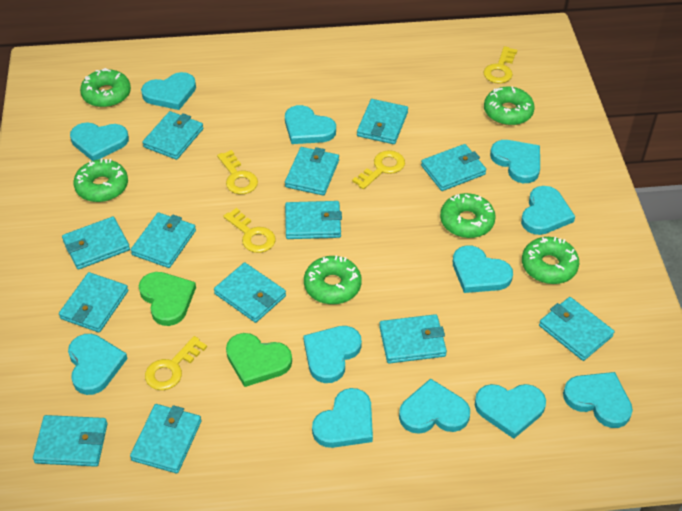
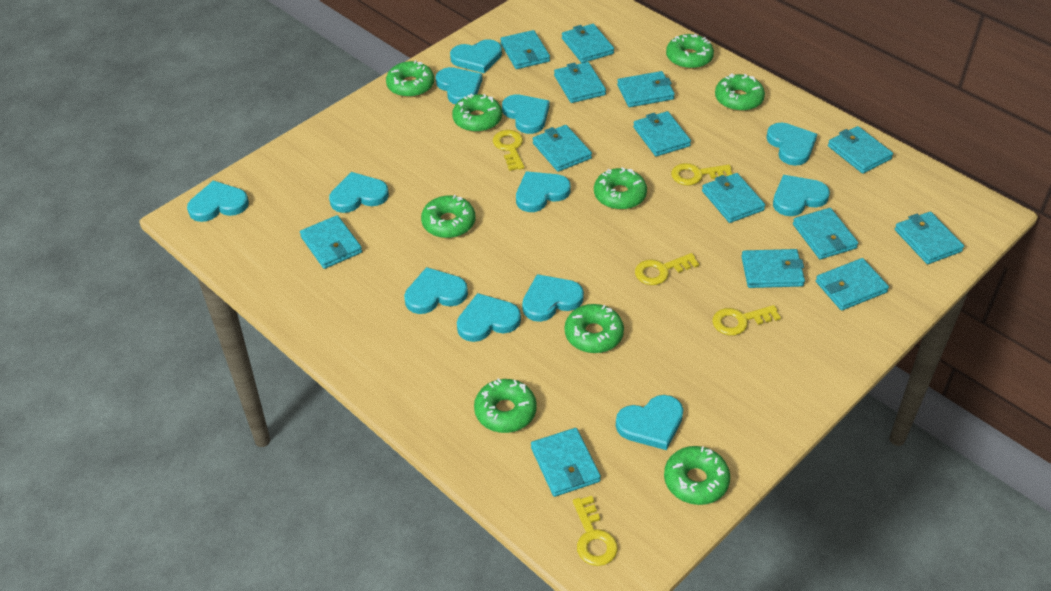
green donut: [73,158,128,202] [80,68,131,108] [304,256,362,304] [440,193,496,238] [484,86,535,125] [522,237,579,284] = 6 -> [386,60,434,97] [421,195,475,238] [452,93,502,132] [474,378,537,433] [565,304,624,353] [594,167,647,210] [664,446,730,505] [666,34,714,69] [715,74,765,111] = 9
green heart: [139,272,196,326] [226,333,292,387] = 2 -> none = 0
turquoise wallet: [33,415,108,467] [59,272,128,332] [62,217,130,270] [130,404,202,473] [131,212,196,268] [142,111,203,160] [214,263,286,323] [285,147,339,196] [285,201,342,239] [357,99,408,144] [379,314,447,364] [421,144,486,191] [539,297,614,361] = 13 -> [300,215,362,269] [500,30,550,69] [531,428,601,497] [533,125,592,172] [554,62,606,103] [562,24,614,63] [617,71,675,107] [633,111,691,156] [702,173,765,223] [741,249,805,288] [793,208,858,259] [816,258,889,311] [828,126,893,174] [895,212,964,264] = 14

